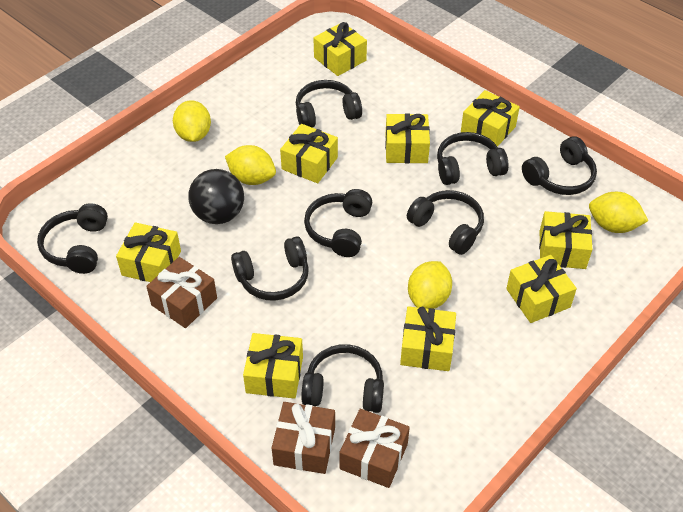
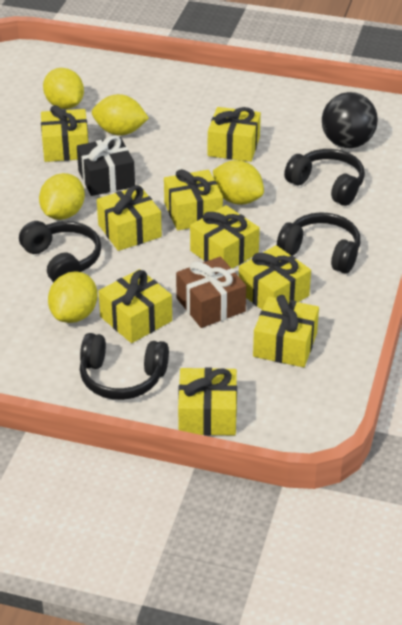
black gift: none = 0 -> [77,135,135,196] = 1
black headphones: [37,203,108,274] [231,236,309,301] [296,80,362,128] [301,344,384,413] [304,189,372,257] [407,190,484,255] [437,132,508,185] [522,136,597,195] = 8 -> [19,221,101,283] [80,333,169,400] [277,212,360,273] [284,149,365,206] = 4
brown gift: [146,257,217,328] [272,402,335,474] [340,409,410,488] = 3 -> [176,257,246,328] = 1
yellow lemon: [173,100,211,142] [225,145,276,185] [408,261,452,309] [589,192,648,233] = 4 -> [39,173,85,220] [43,68,84,109] [48,272,98,323] [92,94,149,135] [213,160,264,205] = 5

